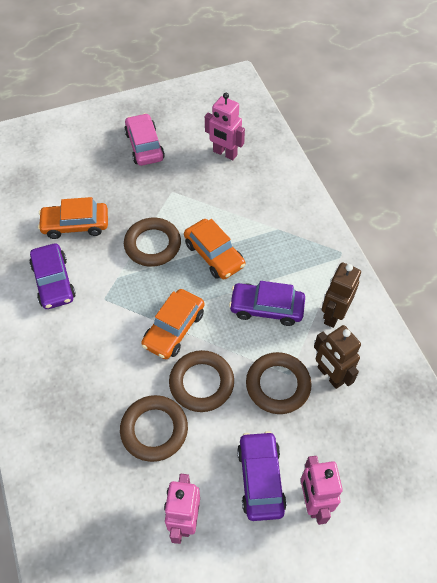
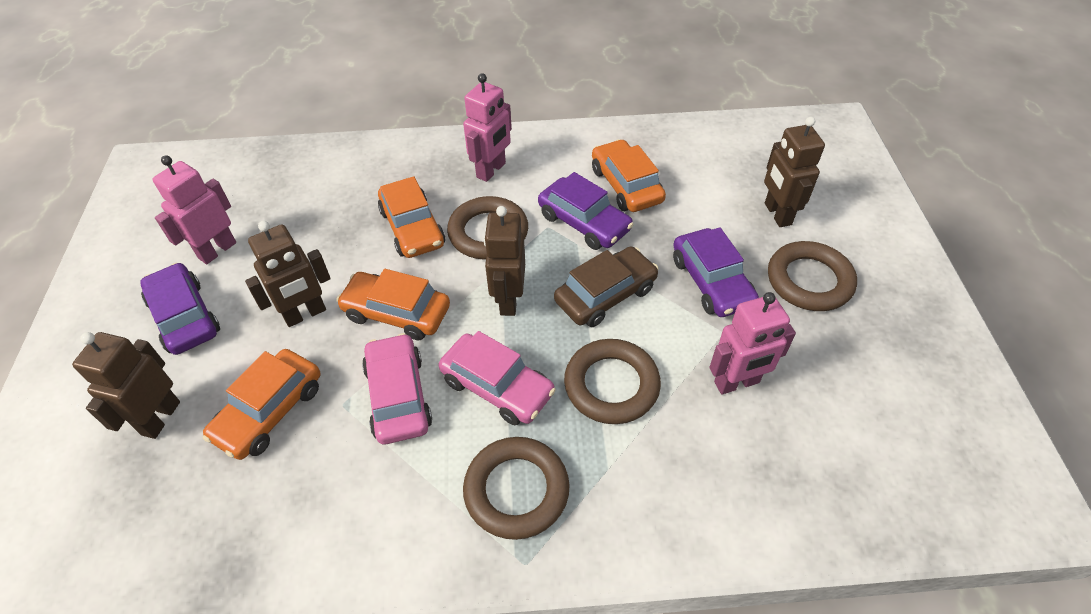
brown car: none = 0 -> [554,246,659,327] = 1
brown robot: [314,325,361,389] [322,262,361,328] = 2 -> [72,332,180,439] [245,221,331,327] [484,206,525,316] [764,117,825,227] = 4
orange car: [38,197,108,239] [141,289,205,359] [184,219,245,279] = 3 -> [203,349,320,460] [336,269,450,341] [378,176,445,258] [592,139,666,212] = 4
pink car: [124,113,165,166] = 1 -> [362,333,432,444] [439,331,556,425] = 2

